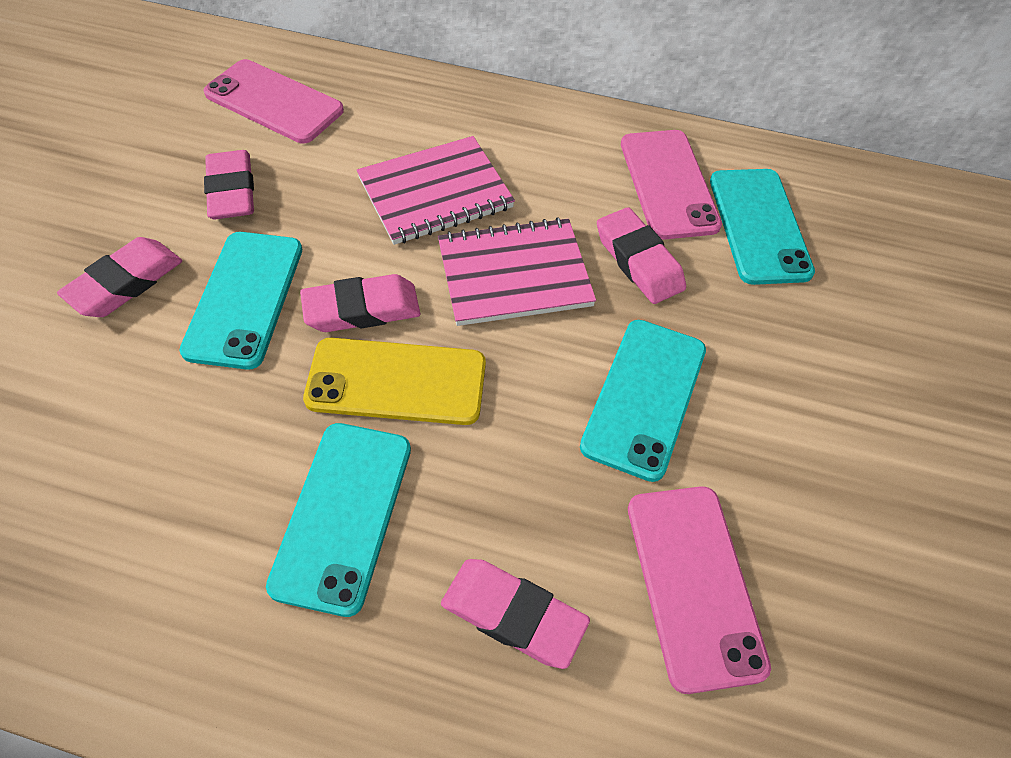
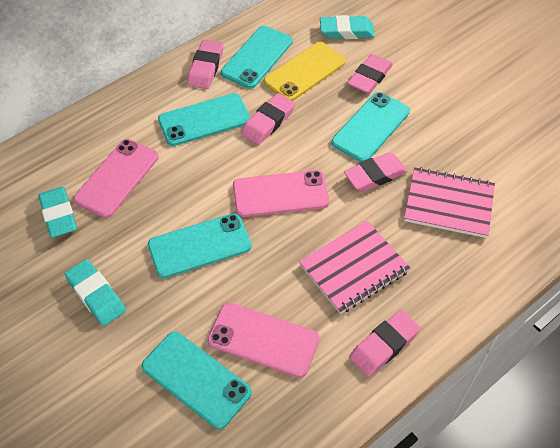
turquoise eraser: none = 0 -> [38,187,77,238] [65,259,126,326] [320,15,375,39] = 3
turquoise phone: [179,232,302,370] [266,423,411,617] [580,320,706,482] [710,169,815,285] = 4 -> [142,332,252,429] [148,213,252,278] [158,93,250,146] [221,26,293,89] [331,92,410,162] = 5

